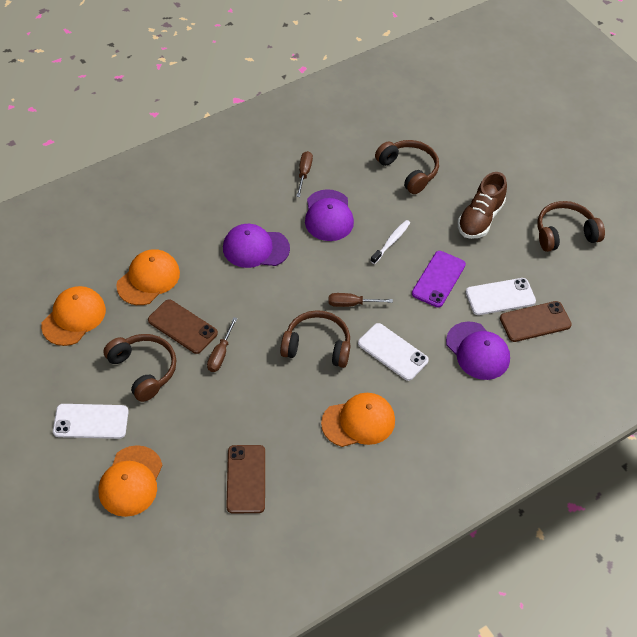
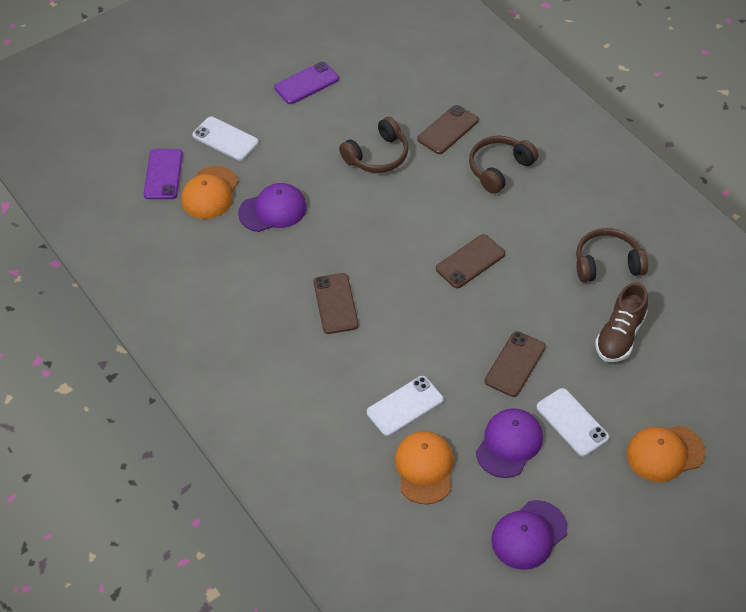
brown headphones: [104,334,176,402] [280,310,350,368] [375,140,439,194] [537,201,605,252] = 4 -> [339,117,408,173] [469,136,538,194] [576,228,648,282] = 3
brown phone: [148,299,218,354] [226,445,265,513] [500,301,572,342] = 3 -> [314,273,359,334] [417,105,479,154] [436,234,505,288] [485,331,546,397] = 4
brown screwdriver: [207,317,237,372] [296,151,313,197] [329,293,393,307] = 3 -> none = 0
orange cap: [41,286,106,346] [99,445,162,517] [116,249,180,305] [321,393,395,447] = 4 -> [181,166,238,219] [395,431,454,505] [627,425,705,482] = 3
purple phone: [412,251,466,308] = 1 -> [144,149,183,199] [274,62,339,104] = 2
white toothbrush: [371,220,410,264] = 1 -> none = 0

